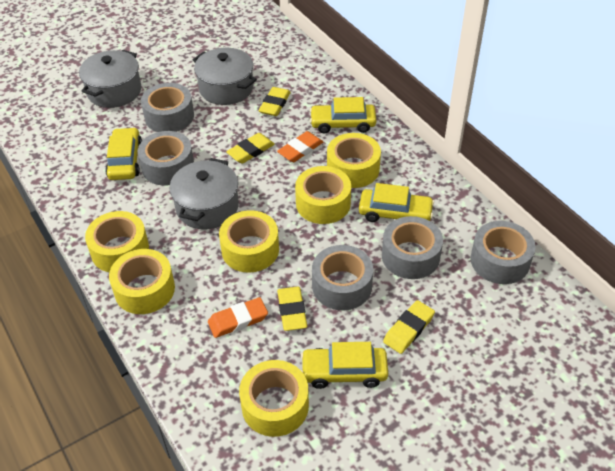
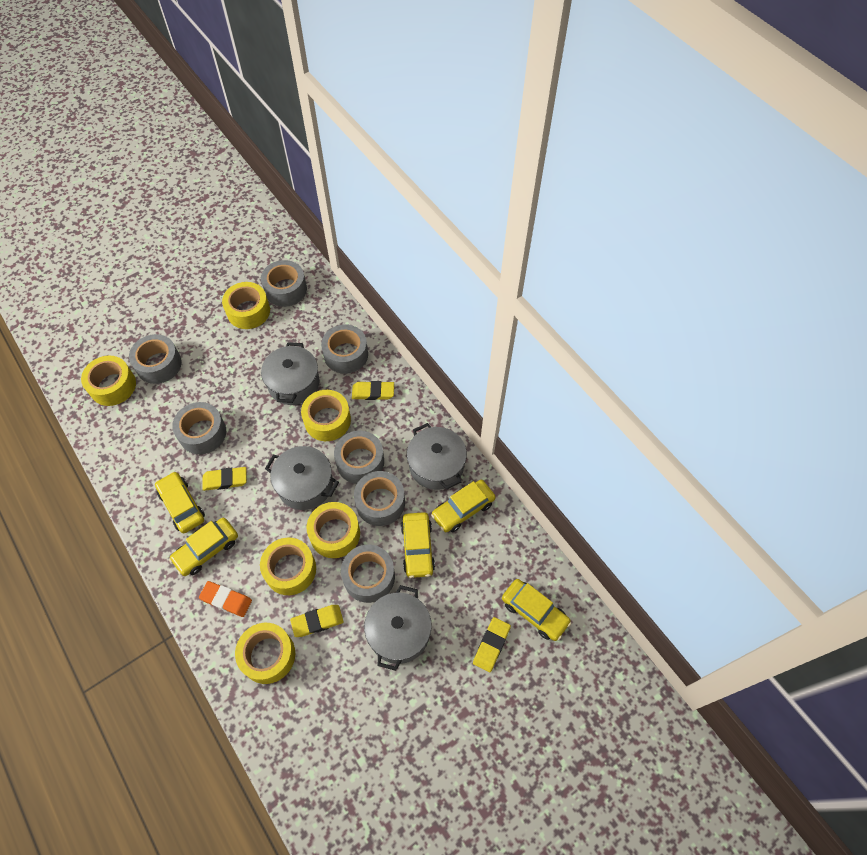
grey pot: [79,50,141,108] [170,158,239,229] [193,48,257,105] = 3 -> [261,342,320,405] [265,446,339,510] [364,585,432,671] [407,423,467,490] = 4
grey tape: [138,131,194,186] [141,83,194,132] [312,245,373,310] [382,216,443,279] [470,221,536,284] = 5 -> [129,334,182,384] [172,402,226,454] [261,260,307,307] [321,324,368,374] [334,431,384,484] [341,545,395,603] [354,471,405,526] = 7
orange eraser: [208,297,268,338] [277,131,323,162] = 2 -> [199,581,252,617] = 1
yellow car: [105,127,142,180] [301,342,388,389] [310,97,376,133] [359,183,434,222] = 4 -> [155,472,205,533] [169,518,238,576] [401,512,435,578] [431,480,496,532] [502,579,571,641] = 5

